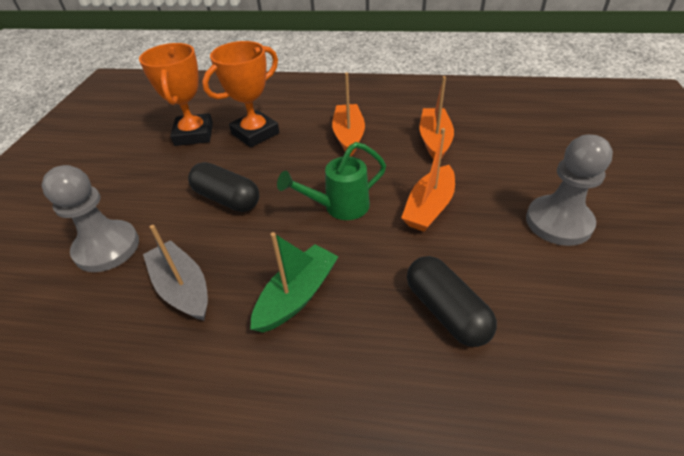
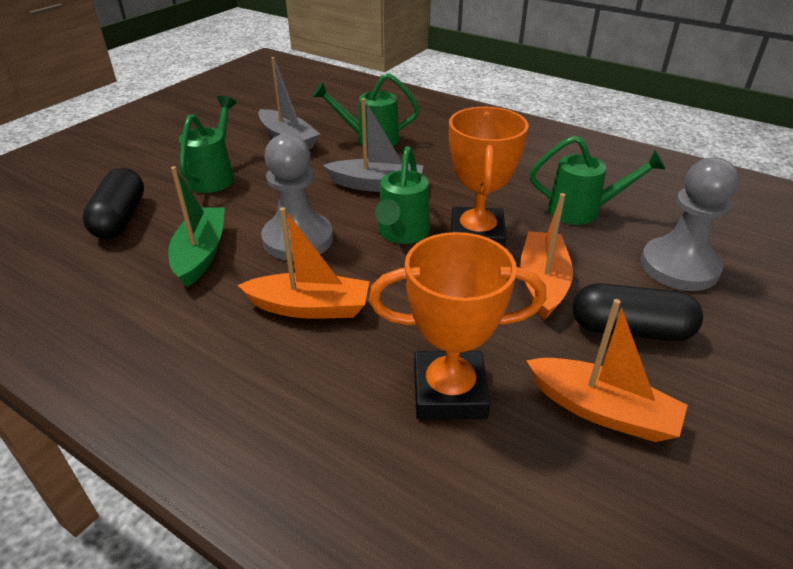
green watering can: [277,142,386,220] = 1 -> [179,96,236,193] [312,73,420,148] [375,146,430,244] [530,136,666,225] = 4
grey boat: [143,225,208,320] = 1 -> [258,57,320,149] [323,98,423,192] = 2

